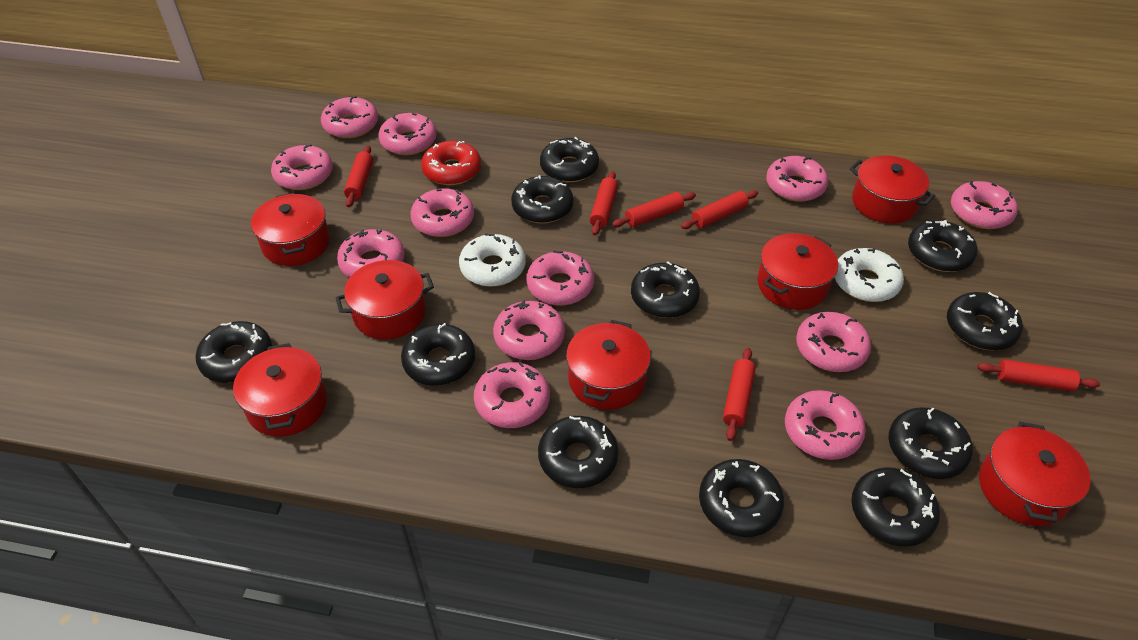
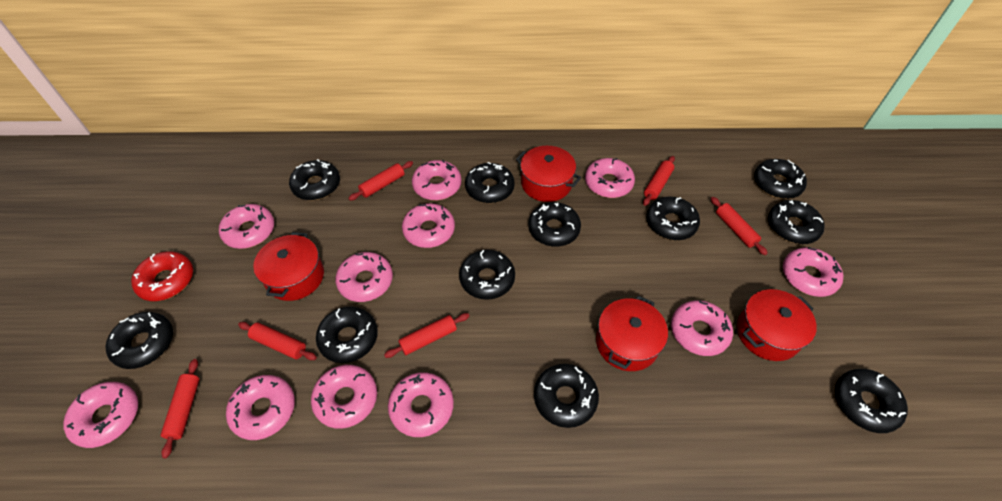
pink donut: [271,144,333,190] [321,96,378,138] [337,229,405,277] [379,113,437,155] [410,188,474,237] [474,362,550,428] [493,301,565,360] [527,250,594,306] [766,156,829,202] [785,390,866,460] [796,312,871,372] [951,181,1018,229] = 12 -> [63,382,138,448] [219,204,274,249] [226,375,295,440] [311,365,377,429] [335,252,393,302] [388,372,454,437] [402,203,455,248] [412,160,461,200] [585,158,635,198] [671,300,733,356] [783,247,843,297] = 11
red pot: [233,343,327,437] [251,193,330,266] [335,260,434,340] [566,320,651,410] [757,233,838,310] [850,155,935,223] [979,422,1091,526] = 7 -> [253,232,324,301] [516,146,581,202] [596,296,668,371] [737,289,817,361] = 4
white donut: [459,233,526,287] [834,248,904,302] = 2 -> none = 0

